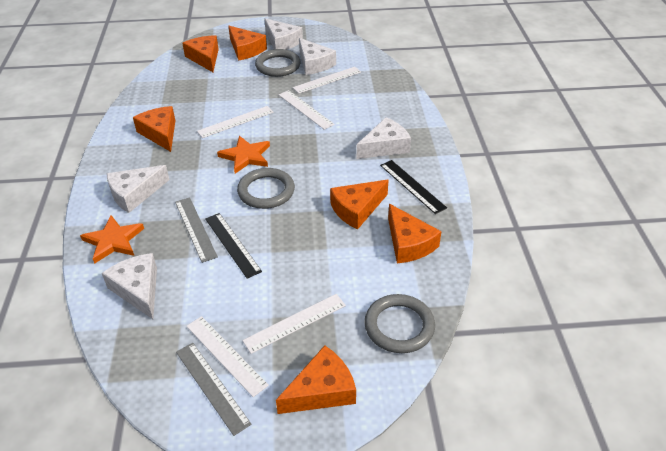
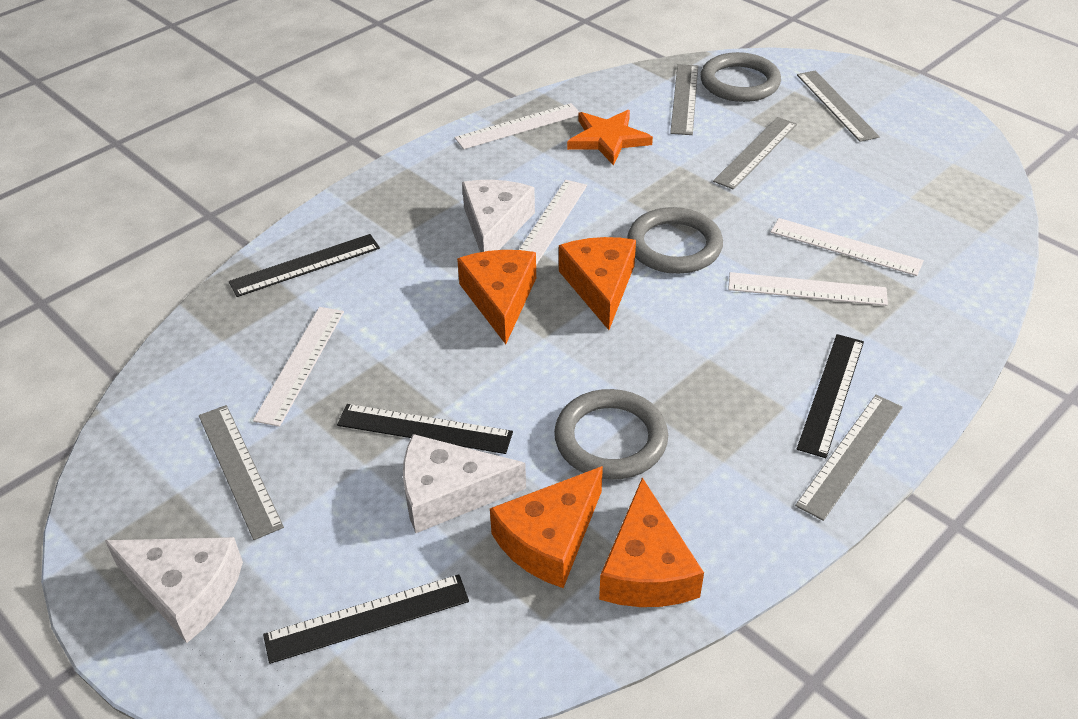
black ruler: [205,213,262,279] [380,160,447,214] = 2 -> [229,234,380,297] [263,574,469,664] [337,404,513,454] [797,334,864,458] = 4
grey ruler: [175,197,218,263] [176,343,252,436] = 2 -> [199,405,284,540] [670,64,698,135] [713,117,797,190] [795,395,903,521] [797,71,880,142] = 5
orange cheese: [133,106,175,152] [182,35,219,72] [228,26,267,61] [276,345,356,414] [330,180,389,229] [388,204,441,263] = 6 -> [457,250,536,344] [490,466,603,588] [559,237,636,330] [599,478,704,607] = 4
orange star: [80,215,144,264] [217,136,270,173] = 2 -> [567,110,653,165] = 1
white cheese: [102,253,157,319] [107,165,169,213] [264,18,303,50] [299,38,336,75] [357,117,411,159] = 5 -> [105,537,243,643] [403,434,526,533] [462,180,535,252] = 3

